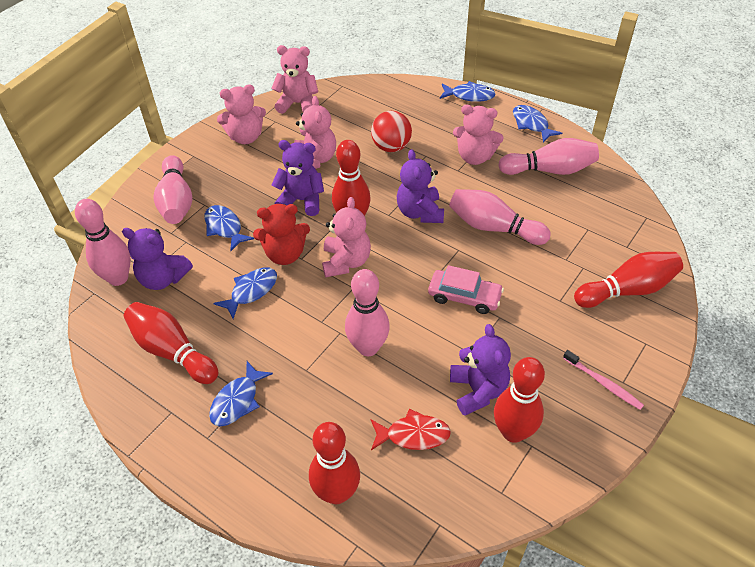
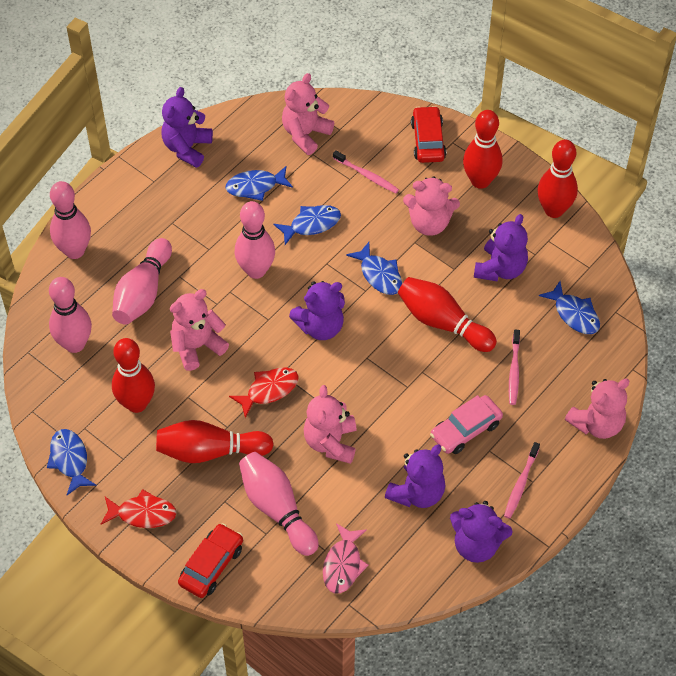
pink fish: none = 0 -> [323,523,369,593] = 1
pink toothbrush: [563,350,644,410] = 1 -> [333,150,399,193] [504,442,540,519] [509,330,520,405] = 3
purple teddy bear: [122,228,193,290] [272,140,324,216] [397,149,444,223] [450,324,511,416] = 4 -> [161,87,213,168] [289,281,345,340] [385,444,446,508] [450,501,513,563] [474,214,528,282] = 5
red ball: [371,111,412,152] = 1 -> none = 0
red car: none = 0 -> [178,523,243,598] [411,106,446,163] = 2
red fish: [371,409,451,450] = 1 -> [101,489,176,528] [229,367,299,418] = 2
red teddy bear: [253,204,310,265] = 1 -> none = 0

